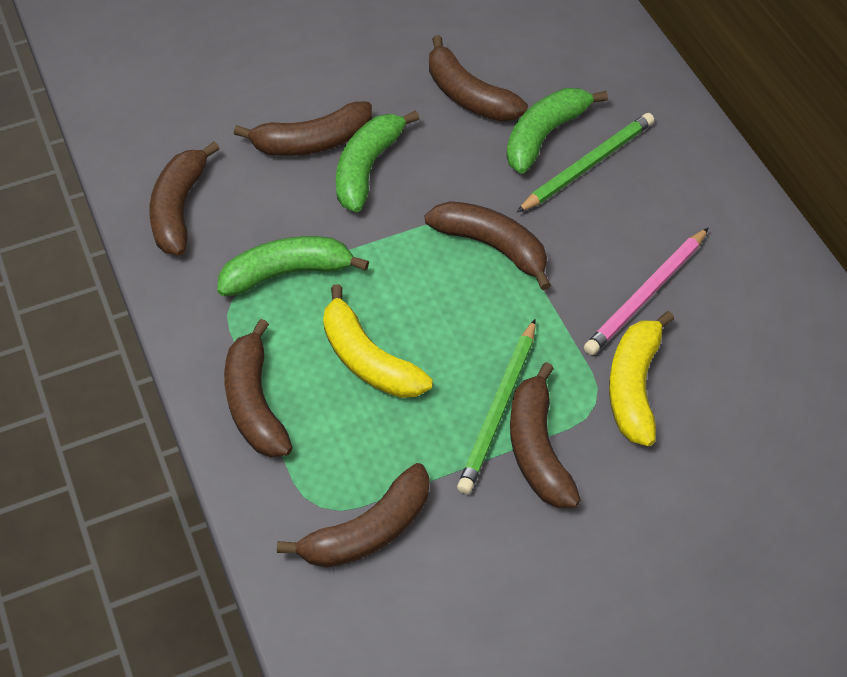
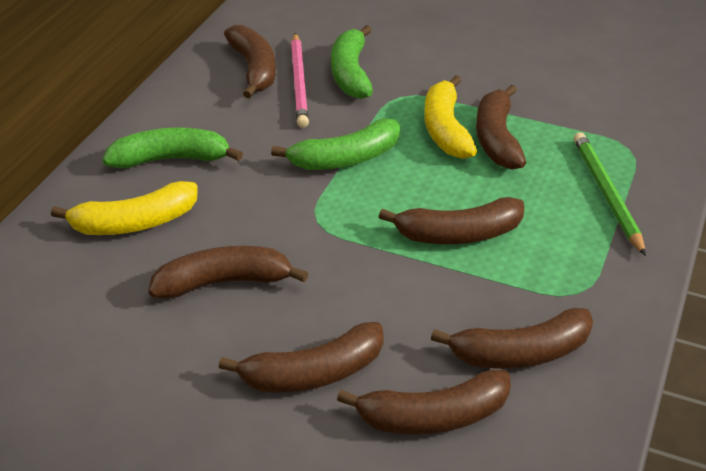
green pencil: [457,319,536,494] [516,113,654,213] = 2 -> [574,132,646,256] = 1

